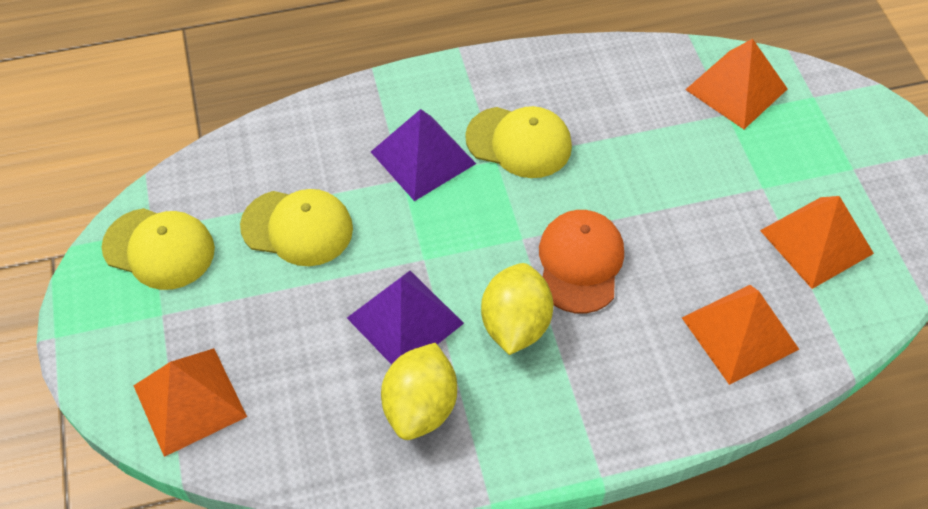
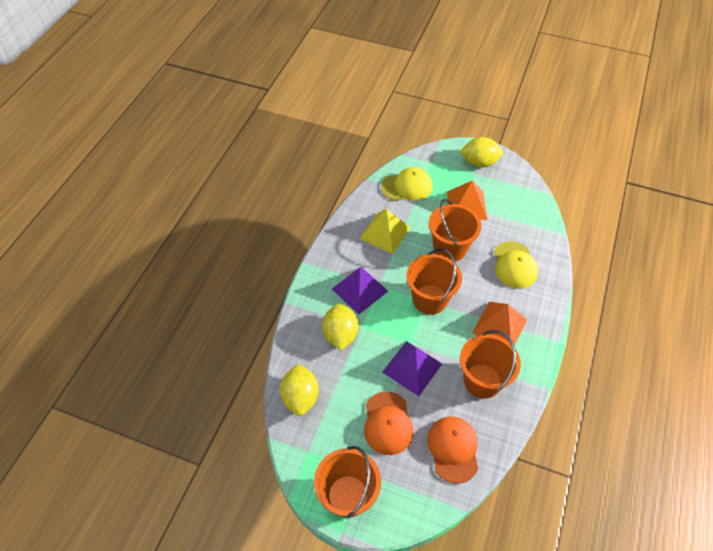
orange bucket: none = 0 -> [314,446,381,518] [406,249,462,315] [429,199,481,262] [460,330,521,398] = 4
orange cap: [539,210,624,314] = 1 -> [364,391,413,455] [428,416,478,484] = 2
orange pyramid: [133,348,247,457] [682,285,800,385] [685,39,788,129] [760,196,874,289] = 4 -> [447,181,487,220] [472,302,528,346] = 2
yellow cap: [101,208,215,290] [240,189,353,266] [465,106,572,178] = 3 -> [381,167,433,201] [494,241,538,289] = 2
yellow lemon: [381,343,457,440] [481,263,553,355] = 2 -> [280,364,319,416] [322,304,359,350] [459,137,503,168] = 3
yellow pyramid: none = 0 -> [359,209,410,254] = 1

